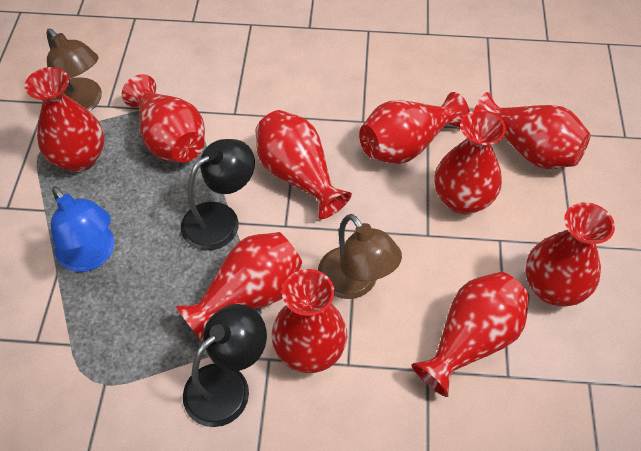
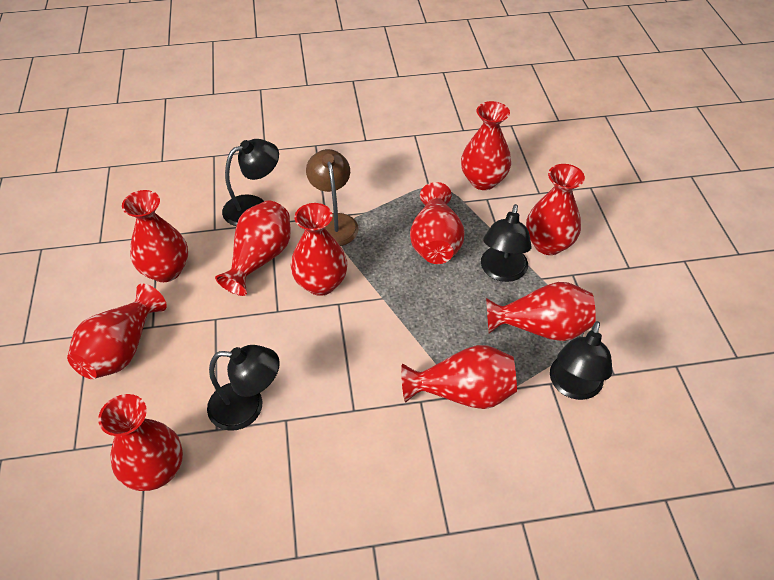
black lamp: [181,139,255,251] [183,304,267,427] = 2 -> [207,345,280,431] [222,139,279,226] [481,204,532,282] [550,321,613,400] = 4
blue lamp: [51,186,115,272] = 1 -> none = 0
brown lamp: [47,29,102,111] [318,214,402,299] = 2 -> [306,149,359,246] = 1

